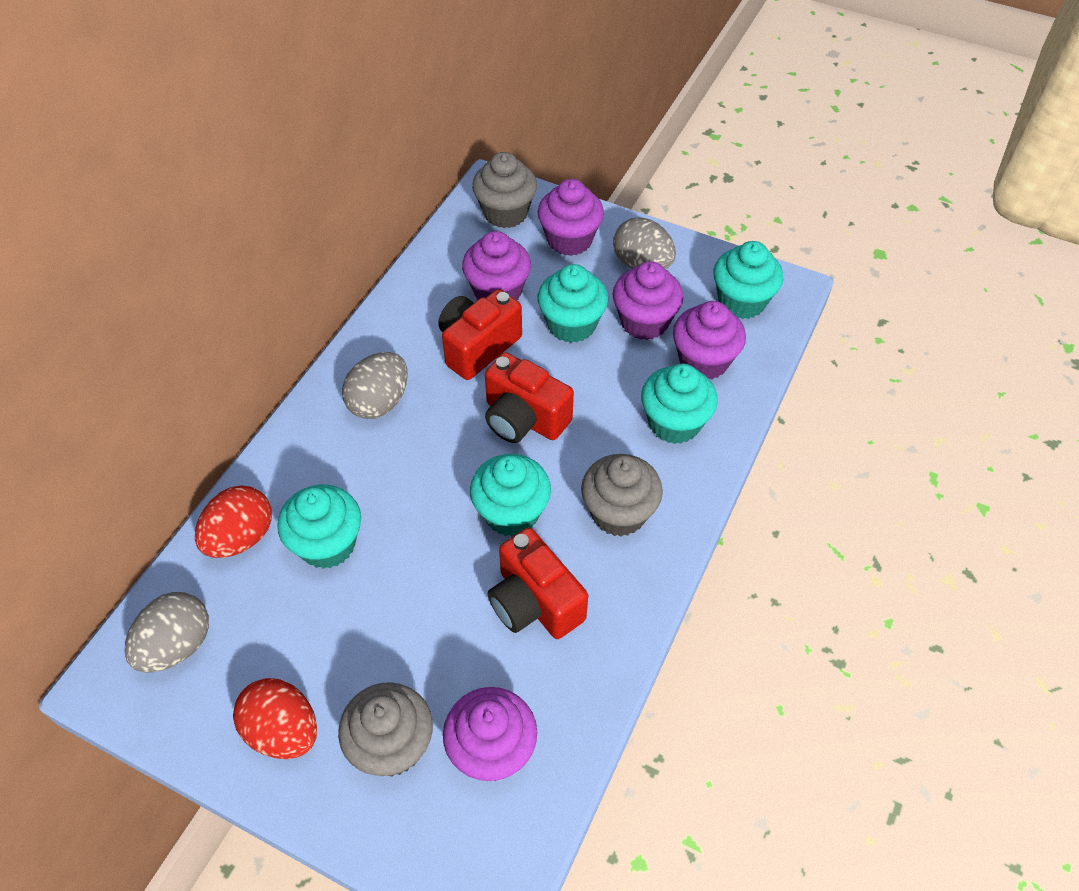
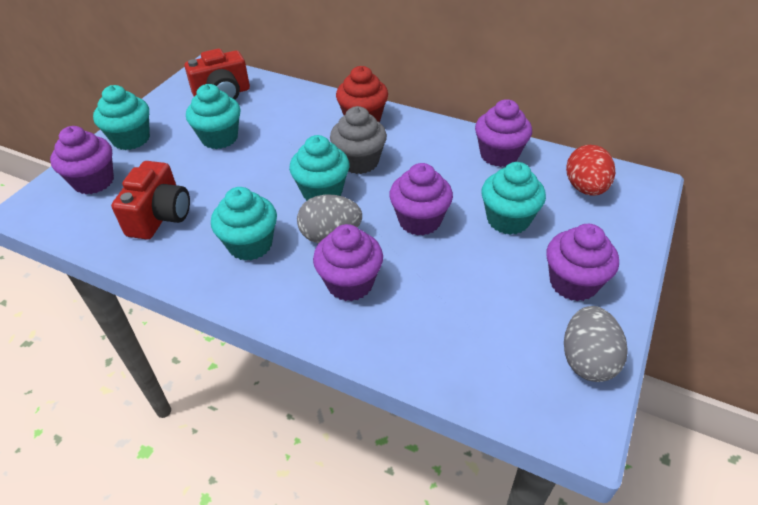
grey cupcake: [338,682,433,777] [472,152,537,228] [581,454,663,536] = 3 -> [330,106,387,174] = 1
grey egg: [124,592,209,673] [342,352,408,419] [613,217,676,269] = 3 -> [297,194,362,243] [564,306,627,382] = 2
red camera: [438,289,522,380] [485,352,574,443] [488,528,588,639] = 3 -> [111,161,190,239] [185,48,250,100] = 2
red cupcake: none = 0 -> [336,66,388,123] = 1
red egg: [195,486,272,558] [233,678,317,759] = 2 -> [566,145,615,196] = 1

